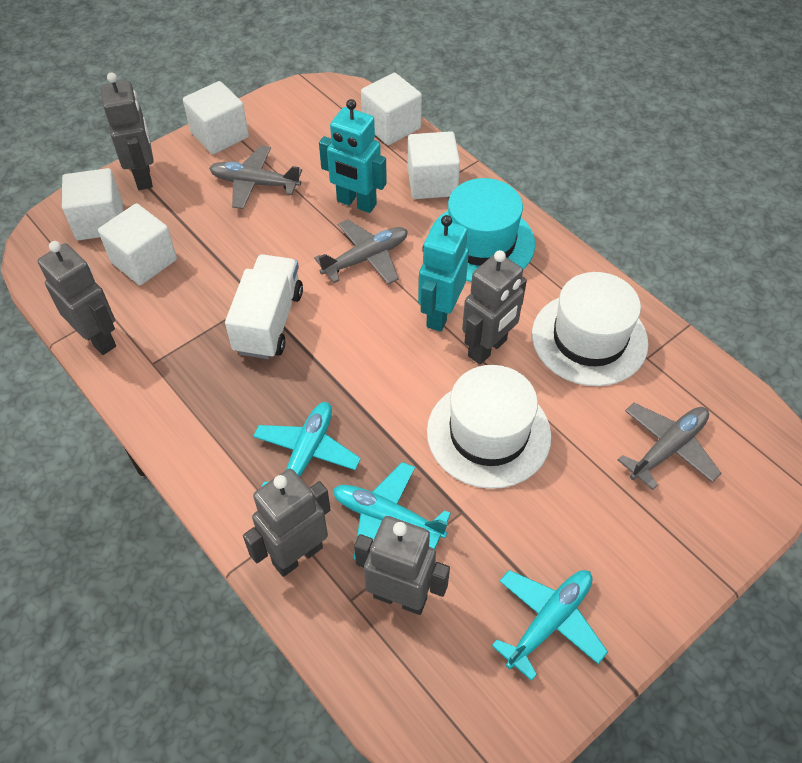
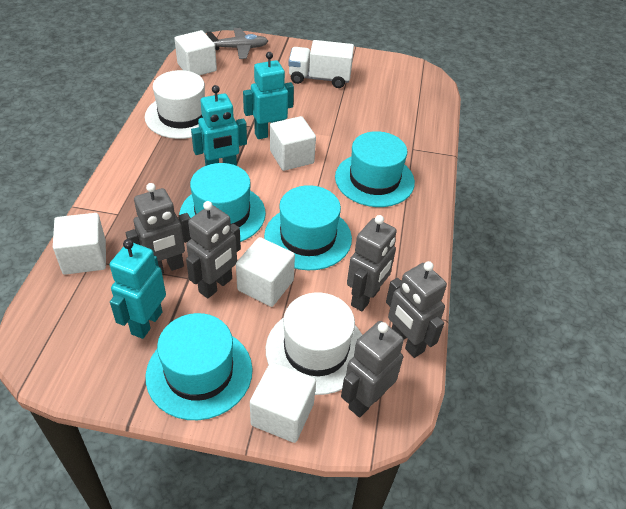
grey plane: [209,145,302,209] [314,219,408,284] [618,403,722,490] = 3 -> [206,28,268,59] = 1
turquoise hat: [430,178,535,282] = 1 -> [146,313,253,420] [179,163,266,242] [264,185,352,270] [335,131,415,207] = 4
turquoise plane: [253,402,361,486] [333,462,451,560] [492,570,608,681] = 3 -> none = 0
turquoise robot: [319,99,387,213] [418,215,469,332] = 2 -> [110,239,166,339] [191,85,247,166] [243,52,294,139] = 3

